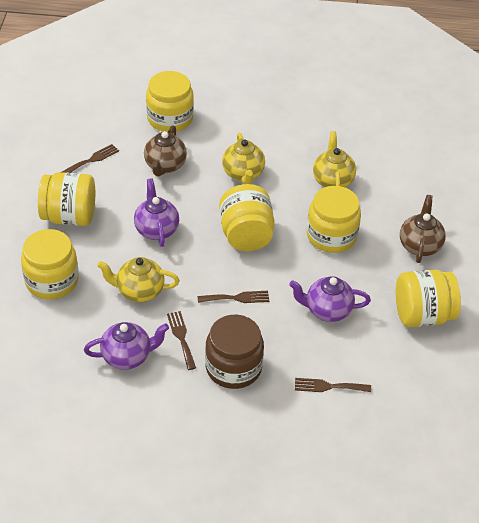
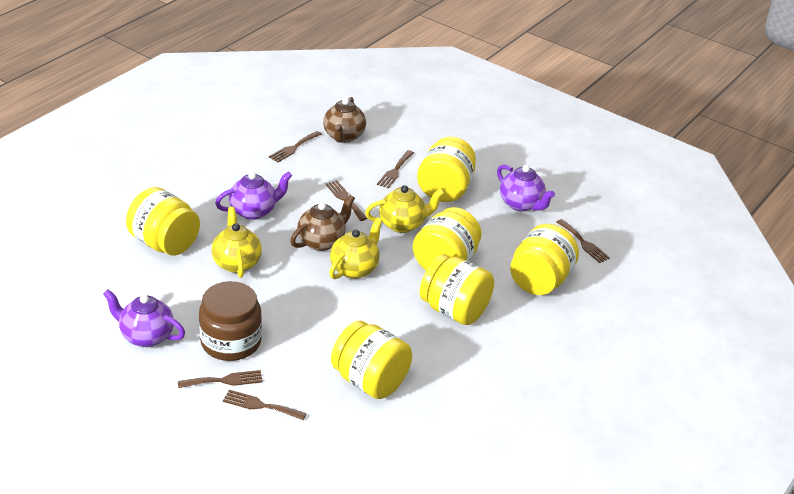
brown fork: [62,144,119,173] [167,311,196,370] [197,291,269,303] [295,378,371,392] = 4 -> [178,370,263,388] [223,390,307,420] [269,131,322,163] [325,180,367,221] [377,150,414,188] [557,219,610,263] = 6

